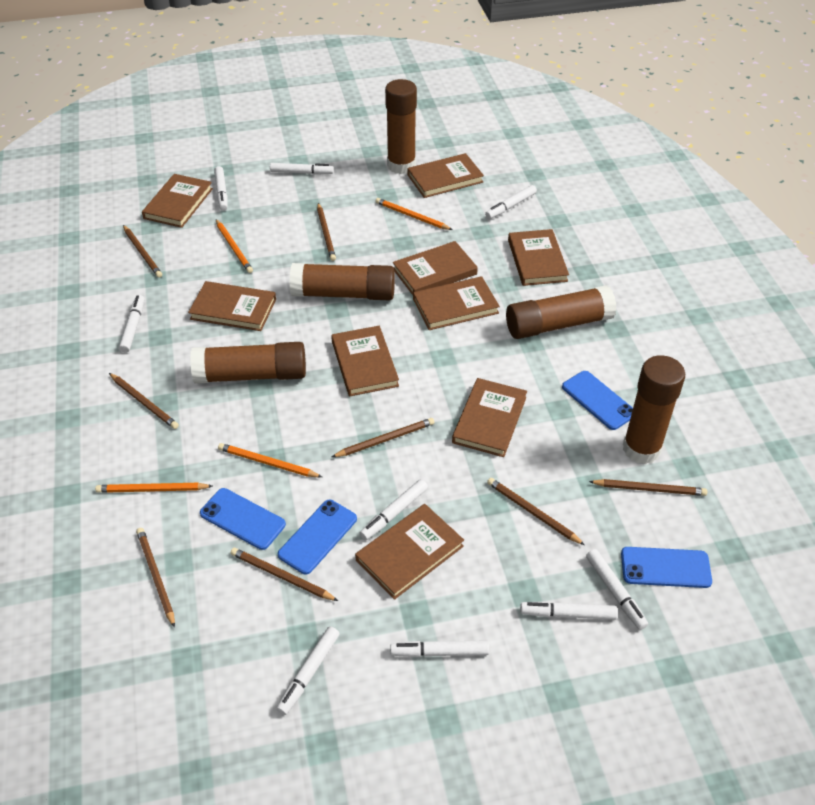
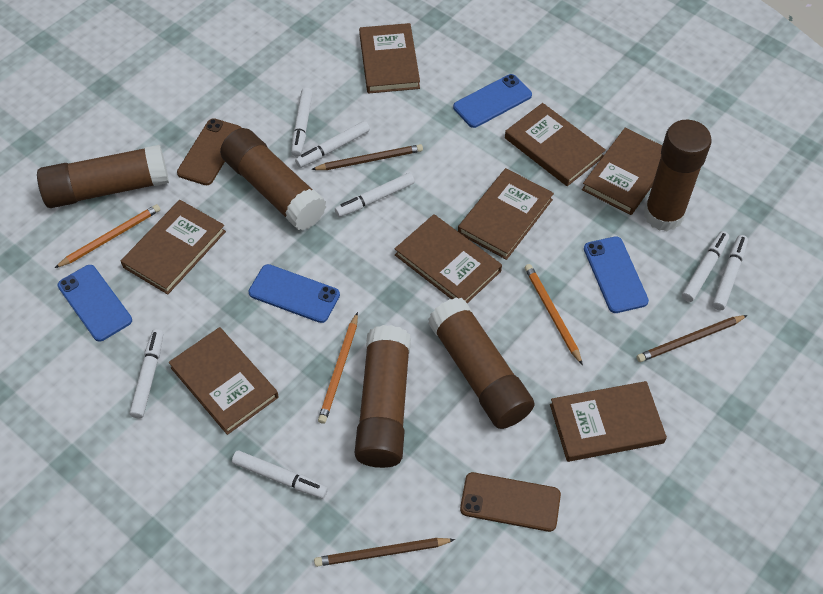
brown book: [142,174,213,228] [188,281,276,331] [331,326,399,396] [355,504,464,600] [393,241,478,295] [407,153,484,198] [413,276,500,330] [452,378,527,457] [508,229,569,286] = 9 -> [121,200,226,295] [169,327,279,435] [359,23,420,94] [395,214,502,303] [458,168,554,260] [505,103,606,186] [550,381,667,462] [582,128,662,215] = 8
brown pencil: [109,373,179,429] [123,225,162,278] [136,528,175,628] [231,548,338,601] [317,203,336,261] [332,418,434,457] [487,478,585,545] [589,479,707,496] = 8 -> [311,144,423,170] [314,538,455,567] [637,315,748,362] = 3
brown phone: none = 0 -> [177,118,241,185] [460,472,561,532] = 2
orange pencil: [95,483,213,493] [216,219,253,273] [218,443,322,477] [375,198,453,230] = 4 -> [55,204,160,268] [318,312,358,424] [524,264,583,365] = 3
white marker: [119,295,144,353] [214,166,228,211] [270,163,334,175] [276,626,340,715] [360,479,428,540] [390,640,489,657] [485,185,537,219] [520,601,618,620] [586,549,648,630] = 9 -> [129,329,163,418] [232,450,328,498] [291,88,313,157] [295,121,370,168] [335,173,415,217] [682,231,729,302] [712,235,748,310] = 7

